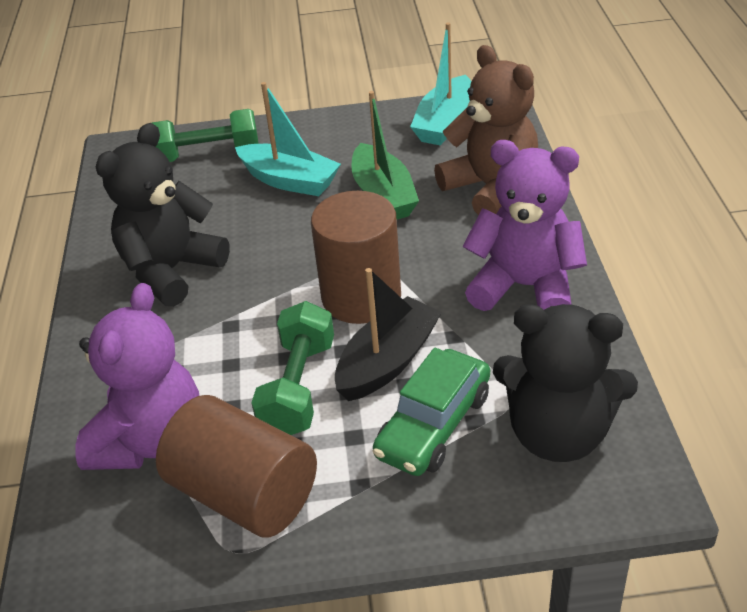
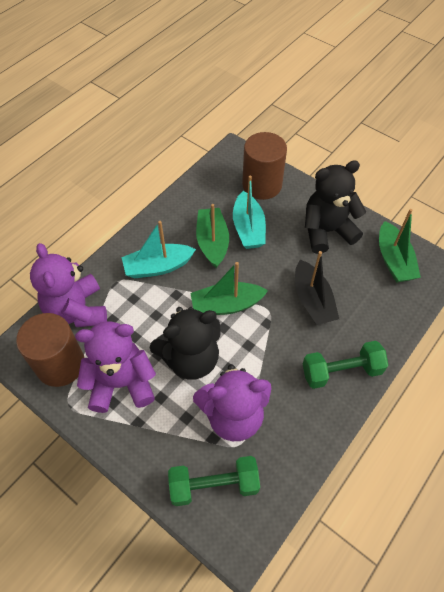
brown teddy bear: [434,45,538,215] = 1 -> none = 0
green boat: [351,91,419,220] = 1 -> [190,262,268,315] [196,204,229,268] [379,209,421,283] = 3
green car: [372,348,490,476] = 1 -> none = 0
purple teddy bear: [75,283,199,470] [463,140,587,311] = 2 -> [30,243,107,327] [75,322,156,413] [193,364,271,441] = 3

